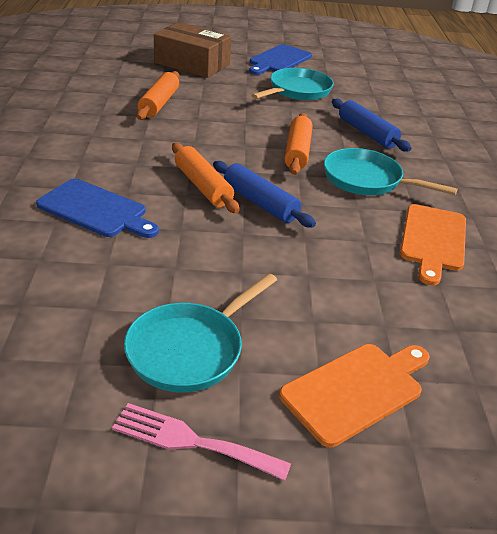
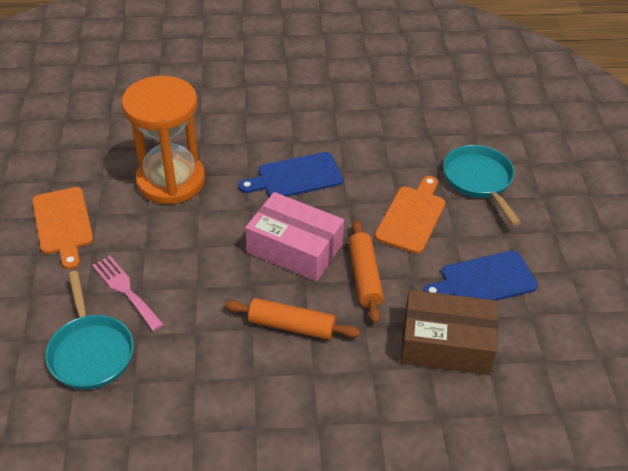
blue rolling pin: [213,161,316,228] [332,99,411,152] = 2 -> none = 0
orange hourglass: none = 0 -> [121,76,205,204] = 1
orange rolling pin: [136,71,179,120] [172,143,240,213] [284,113,313,175] = 3 -> [225,298,360,340] [348,220,384,323] = 2
pink box: none = 0 -> [245,192,344,281] = 1
turquoise pan: [124,273,277,393] [251,68,334,100] [324,148,458,195] = 3 -> [45,271,134,390] [443,145,521,226] = 2

